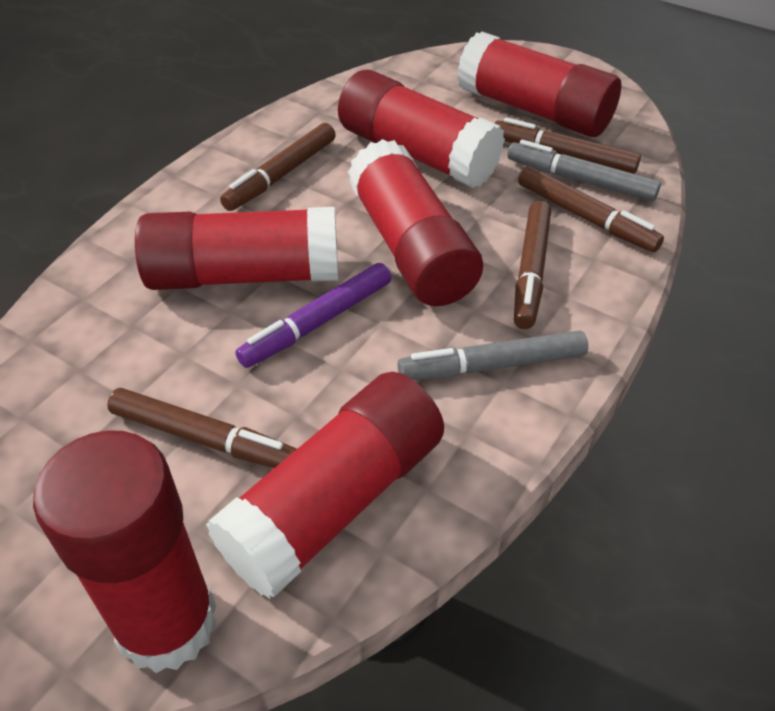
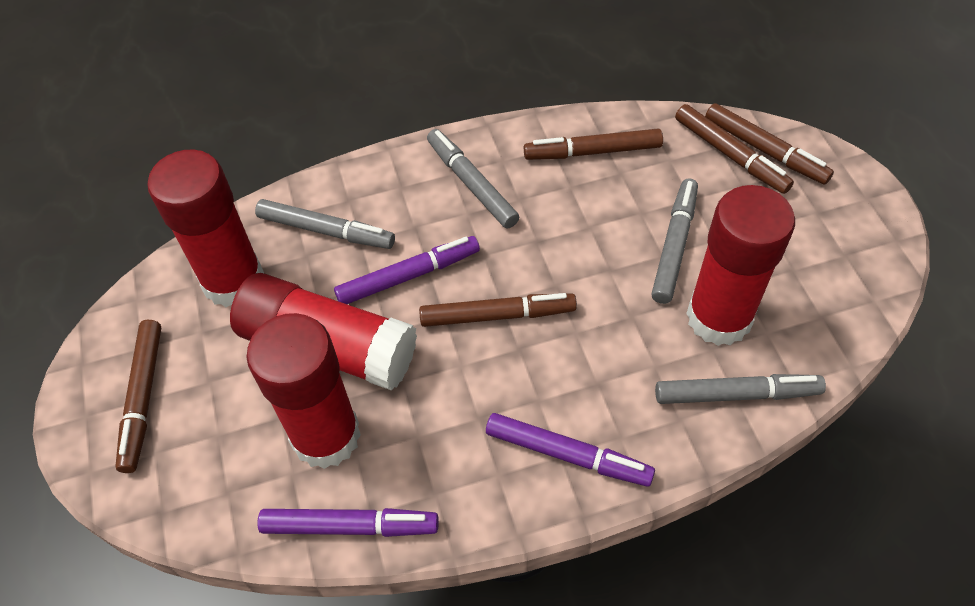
grey marker: [398,331,588,380] [507,140,661,202] = 2 -> [255,199,395,249] [427,129,519,228] [651,178,698,304] [655,374,826,404] = 4
purple marker: [235,263,391,368] = 1 -> [258,508,439,537] [334,236,480,304] [486,413,655,487] = 3
red glue stick: [33,430,217,673] [135,207,338,290] [206,372,444,599] [338,69,505,188] [348,139,483,306] [457,32,621,137] = 6 -> [147,149,264,307] [230,273,417,391] [246,313,361,469] [686,185,795,346] = 4

